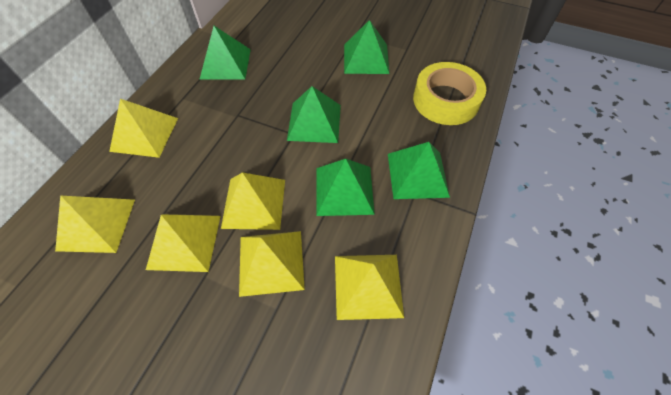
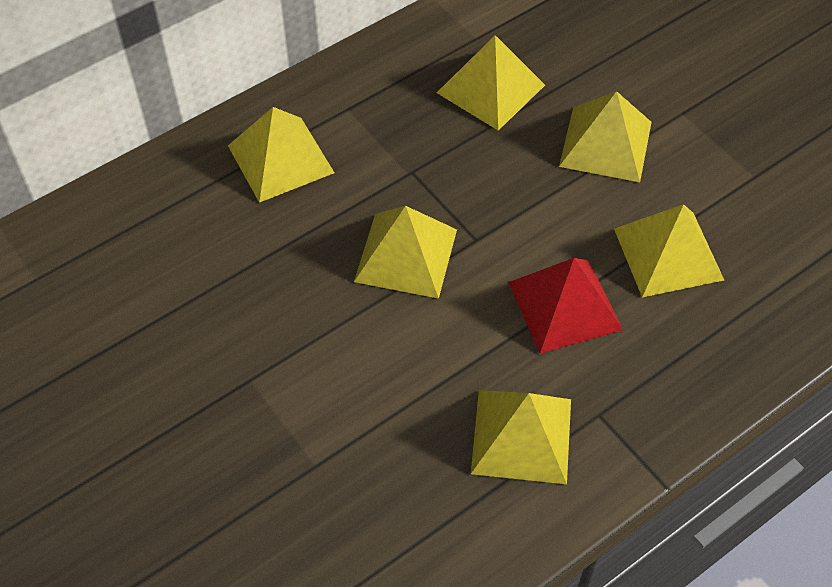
green pyramid: [200,26,251,79] [287,86,341,143] [316,159,375,216] [344,20,389,74] [388,142,450,199] = 5 -> none = 0
red pyramid: none = 0 -> [508,258,623,354] = 1
yellow tape: [413,62,486,125] = 1 -> none = 0

